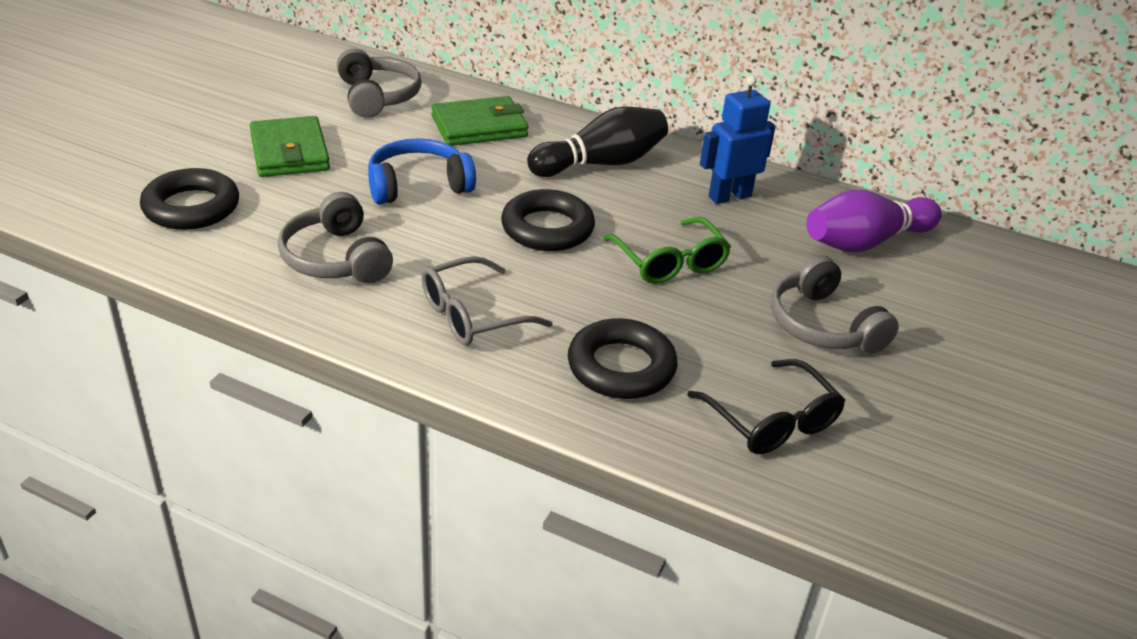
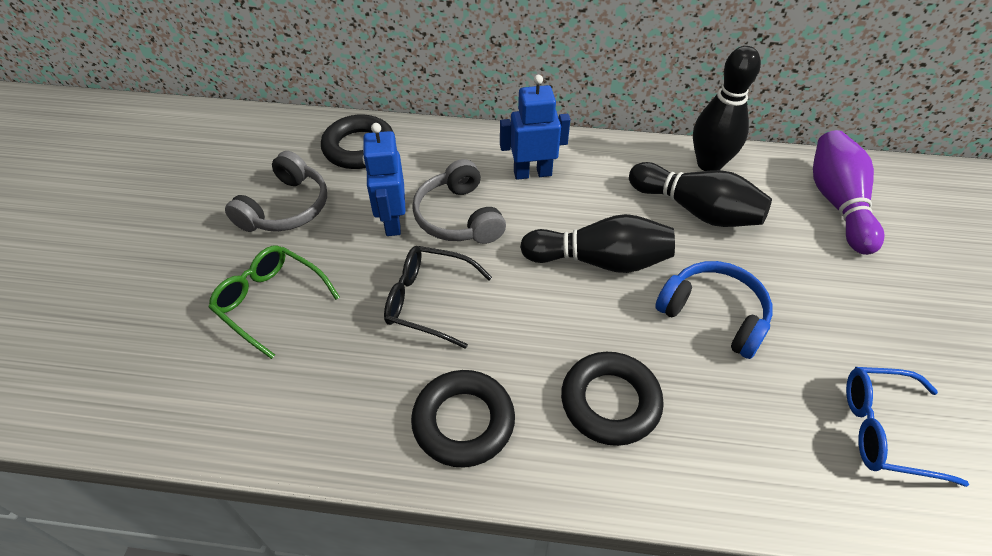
black bowling pin: [527,106,668,177] = 1 -> [520,214,675,273] [629,162,772,227] [693,46,761,171] = 3
blue glasses: none = 0 -> [846,367,969,487] = 1
blue robot: [700,76,776,204] = 1 -> [362,123,406,236] [500,75,570,180] = 2
green wallet: [250,116,330,177] [431,96,528,146] = 2 -> none = 0
grey glasses: [421,256,553,345] = 1 -> none = 0
grey headphones: [278,192,393,283] [337,49,421,118] [771,255,899,354] = 3 -> [225,151,327,232] [412,159,506,244] = 2

